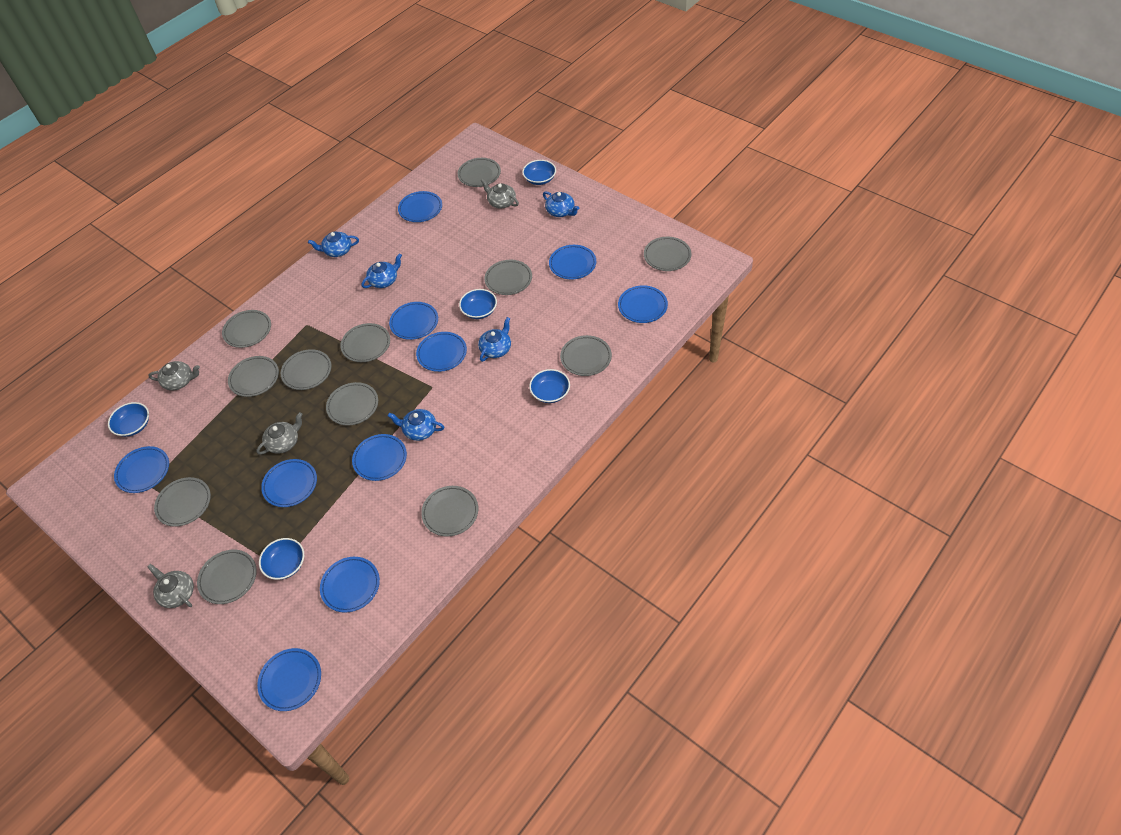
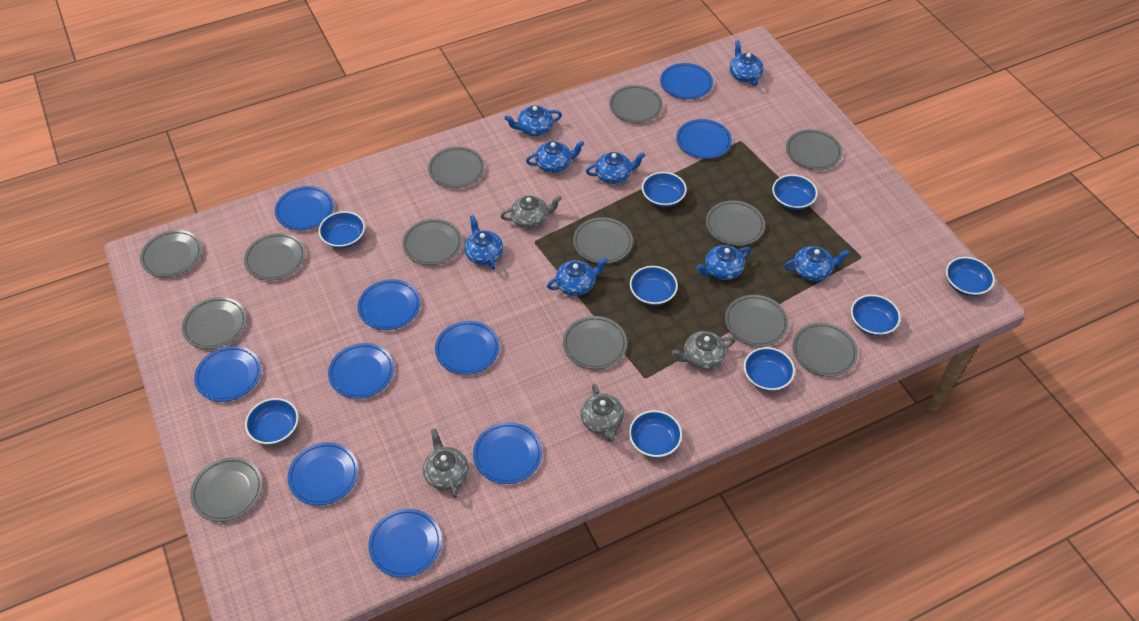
blue bowl: [108,402,149,437] [259,538,304,580] [459,289,497,319] [522,160,556,185] [529,369,570,403] = 5 -> [245,398,299,445] [319,211,365,248] [629,410,682,457] [630,266,678,306] [642,172,687,207] [744,347,795,391] [772,174,818,210] [851,295,901,336] [946,257,995,296] = 9
blue teapot: [308,231,359,257] [361,253,402,288] [387,409,444,441] [478,317,511,362] [543,191,579,217] = 5 -> [464,215,503,270] [504,106,562,136] [526,141,584,173] [547,257,608,296] [586,152,645,184] [696,245,751,280] [729,40,764,86] [784,246,850,281] = 8
grey plate: [154,477,211,527] [197,550,257,604] [222,310,271,348] [228,356,279,397] [281,349,332,390] [326,382,378,425] [340,323,390,362] [421,486,478,536] [458,158,501,187] [485,260,532,295] [560,335,612,376] [644,237,692,271] = 12 -> [140,230,202,277] [182,297,247,349] [190,457,263,522] [244,233,305,280] [402,219,462,265] [428,147,485,188] [563,316,627,370] [573,217,633,264] [609,85,663,123] [706,201,765,246] [725,295,789,347] [786,129,842,170] [793,323,858,377] = 13

